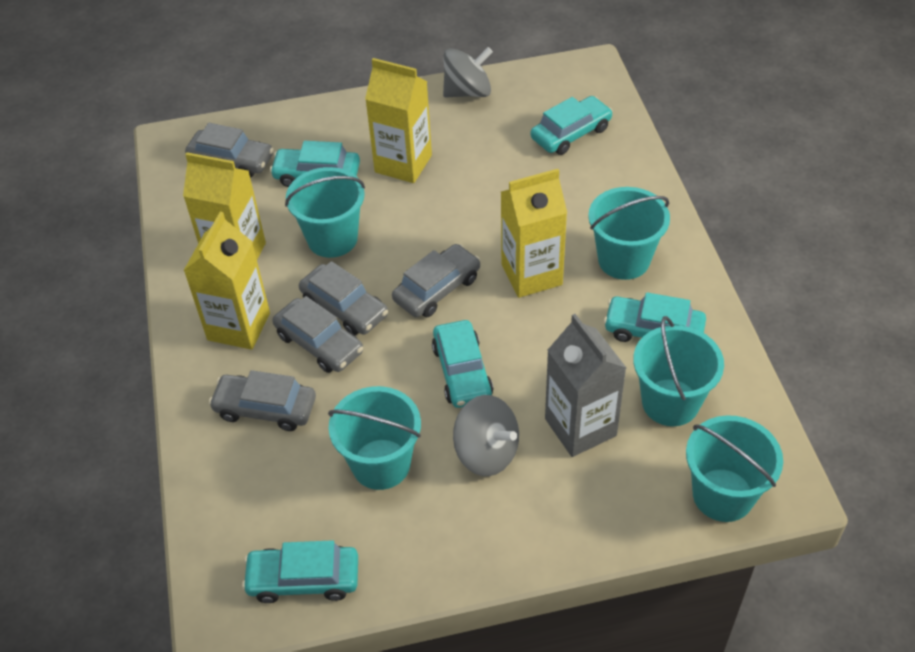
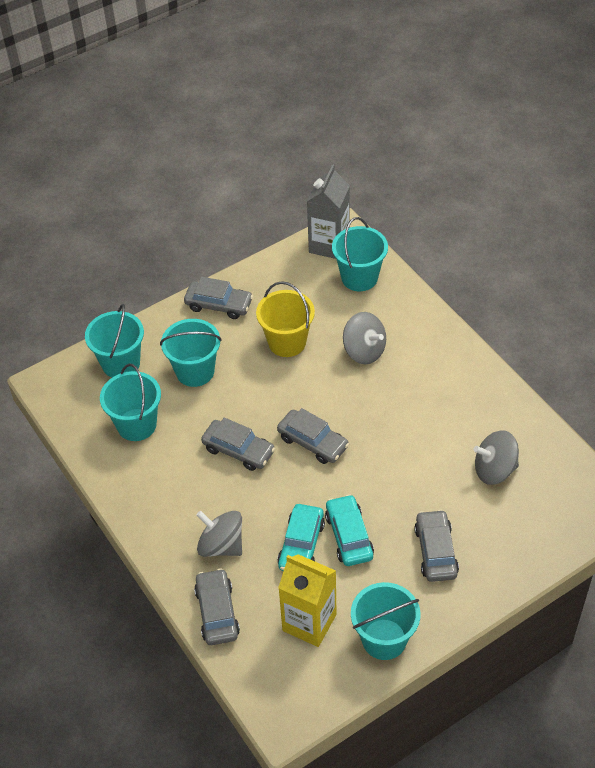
grey spinning top: [443,47,493,98] [453,395,519,476] = 2 -> [196,511,242,557] [343,312,386,364] [474,430,519,485] = 3
turquoise car: [242,540,358,603] [270,141,360,187] [432,320,493,408] [531,96,613,155] [604,292,706,342] = 5 -> [277,504,325,571] [325,494,374,566] = 2
yellow bucket: none = 0 -> [256,281,315,357] = 1
yellow carton: [183,152,266,259] [183,212,270,350] [365,58,432,183] [501,169,567,298] = 4 -> [278,554,337,647] = 1

